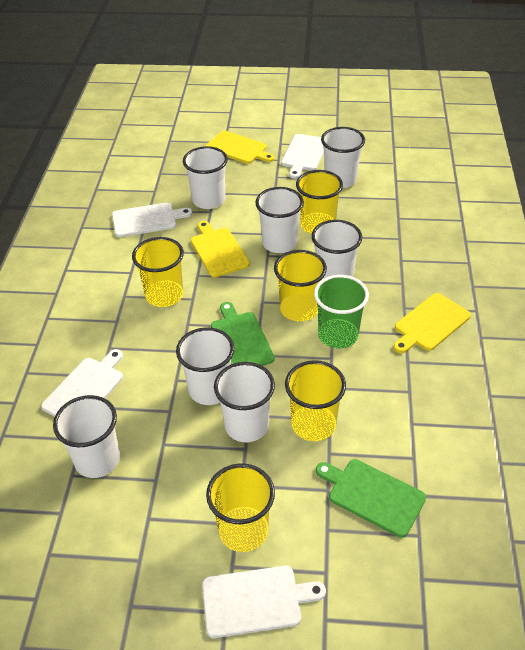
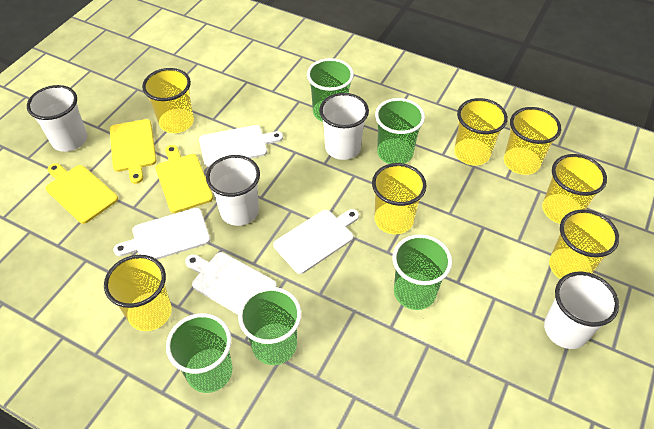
green cup: [314,275,369,349] = 1 -> [166,313,232,393] [238,287,302,365] [307,58,354,122] [375,98,425,164] [392,234,452,310] = 5
green cutting board: [211,302,275,366] [316,459,426,538] = 2 -> none = 0
white cup: [53,395,120,478] [176,327,234,405] [183,146,228,209] [214,362,275,442] [255,187,304,253] [312,220,362,279] [321,127,365,188] = 7 -> [27,85,87,152] [206,155,260,226] [319,93,369,160] [544,272,619,349] = 4
yellow cup: [132,237,184,307] [206,463,275,552] [274,250,327,321] [285,360,346,441] [296,170,343,234] = 5 -> [104,255,172,331] [142,68,194,133] [372,163,427,234] [454,98,508,165] [504,107,561,175] [542,154,607,224] [549,210,619,279] = 7

